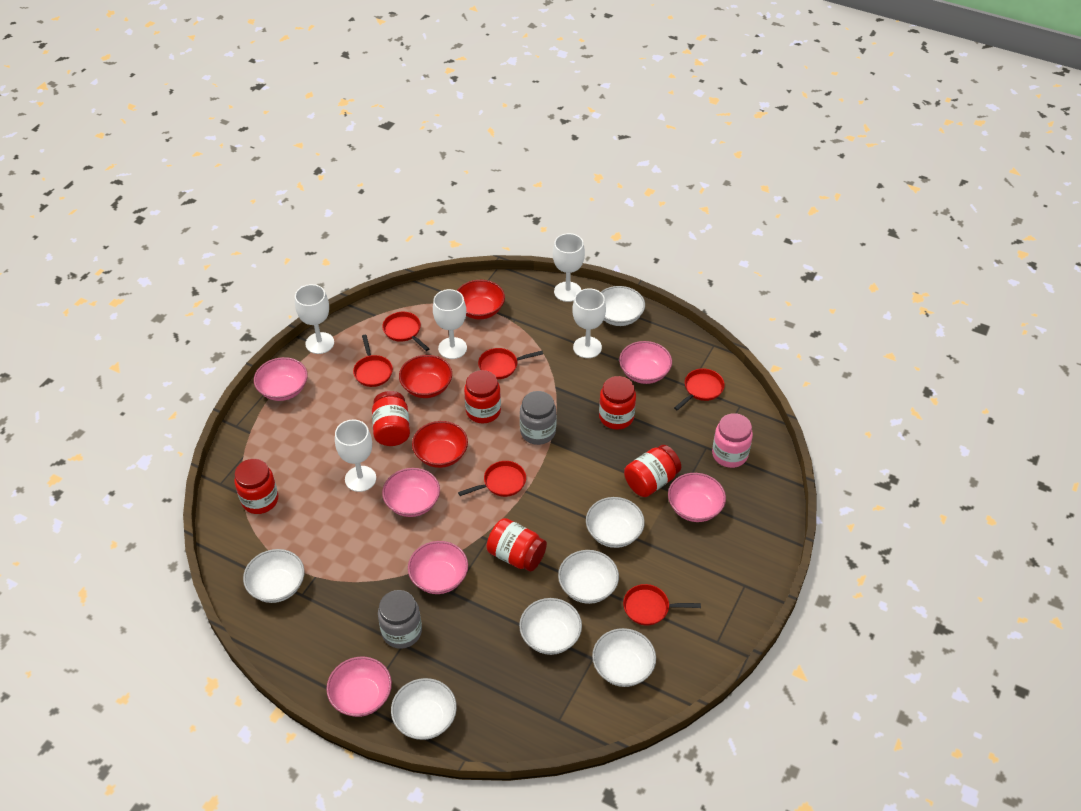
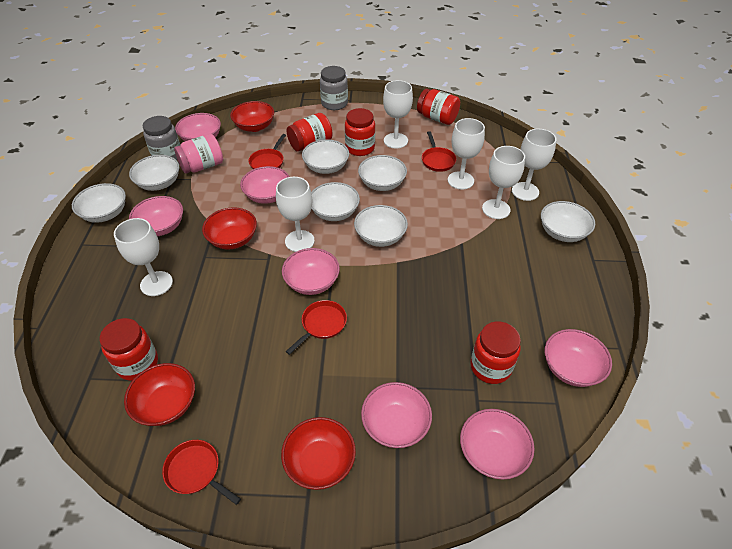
pink bowl: [254,357,308,401] [326,657,392,717] [382,468,440,517] [408,541,468,594] [619,341,672,384] [668,473,726,522] = 6 -> [129,196,183,236] [175,113,221,141] [240,166,290,204] [282,248,340,295] [361,382,432,448] [460,409,535,480] [545,329,612,387] = 7
red bowl: [399,355,452,398] [412,421,468,468] [457,280,505,319] = 3 -> [124,363,195,426] [202,207,257,250] [230,101,274,132] [281,417,356,490] = 4
red jar: [234,459,278,514] [372,391,410,446] [464,370,501,424] [487,518,547,572] [599,376,636,430] [624,445,681,497] = 6 -> [100,318,158,381] [287,113,332,152] [345,108,375,156] [417,89,460,125] [470,322,521,384] = 5
red pan: [353,335,393,387] [382,312,429,351] [458,461,526,497] [478,348,543,379] [623,584,701,626] [674,368,725,411] = 6 -> [162,440,241,505] [249,134,286,169] [286,300,347,355] [422,131,456,172] = 4
white goblet: [295,284,334,354] [335,420,376,492] [433,289,467,359] [553,233,585,302] [572,289,606,358] = 5 -> [114,218,173,296] [276,177,315,252] [383,80,413,148] [448,118,485,190] [482,146,525,219] [512,129,556,201] = 6

